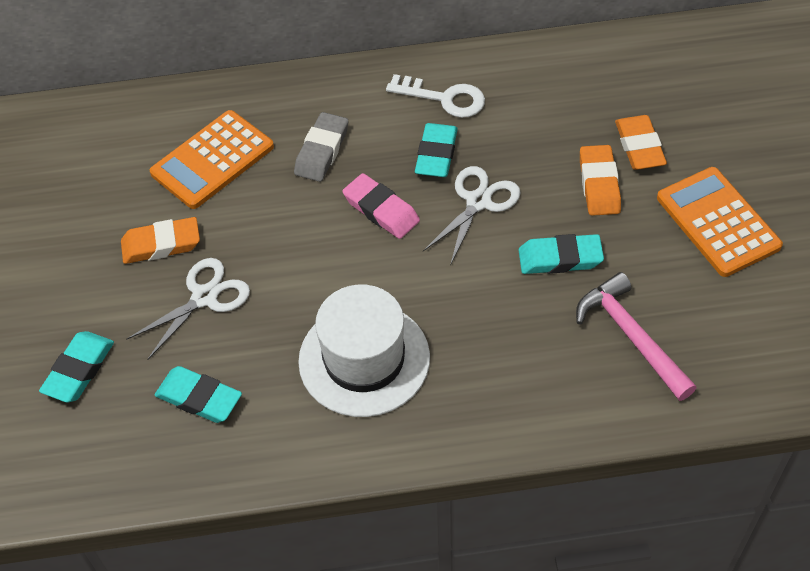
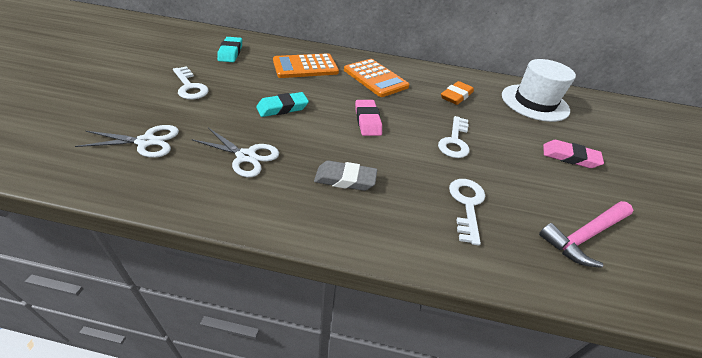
orange eraser: [121,217,200,264] [580,145,621,216] [615,115,667,170] = 3 -> [441,81,474,105] = 1
pink eraser: [343,173,420,239] = 1 -> [355,100,382,136] [543,140,604,168] = 2
turquoise eraser: [39,331,114,402] [155,366,242,423] [415,123,458,177] [518,234,604,274] = 4 -> [217,37,242,62] [256,92,309,117] = 2
white key: [386,74,485,118] = 1 -> [173,66,209,99] [438,116,469,158] [449,179,485,246] = 3

